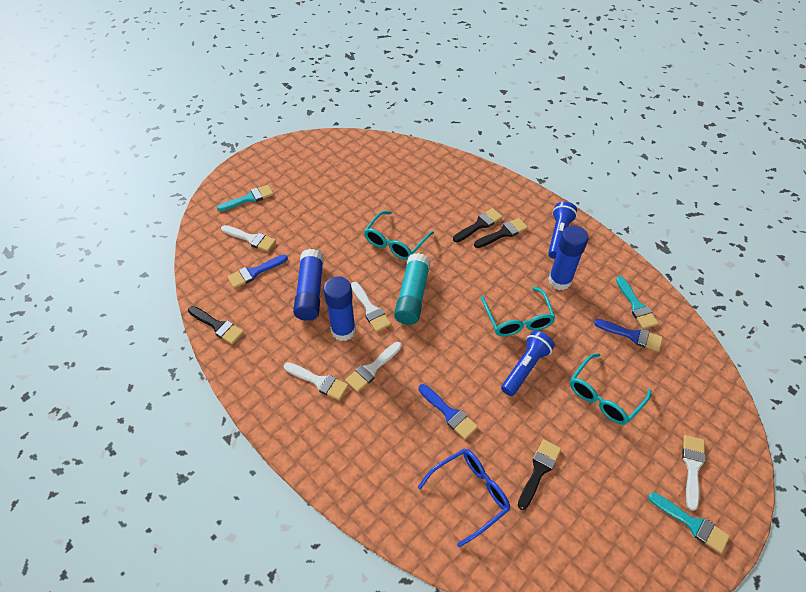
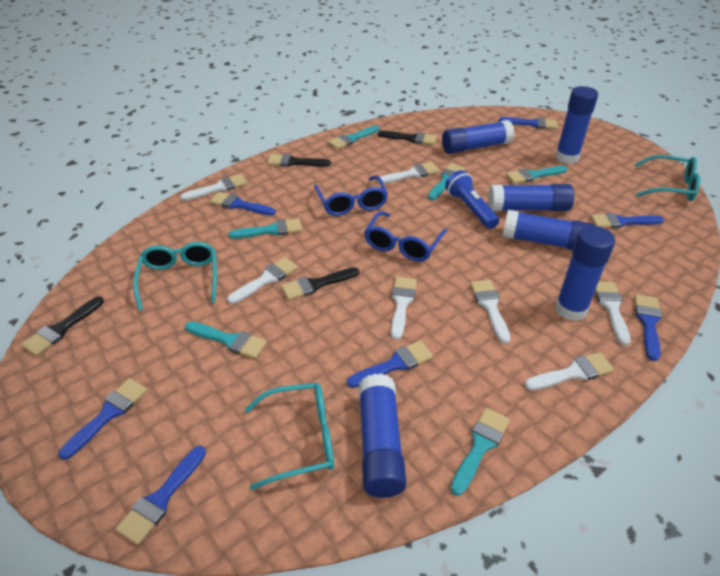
blue brush: [227,255,288,288] [419,384,478,439] [594,319,663,352] = 3 -> [58,378,147,460] [115,446,206,545] [210,192,276,215] [347,340,433,388] [499,117,558,129] [591,213,664,228] [634,294,662,361] = 7
blue flashlight: [501,331,555,396] [548,202,577,259] = 2 -> [445,170,499,229] = 1
blue glasses: [418,449,510,547] = 1 -> [314,175,388,216] [364,211,447,262] = 2
blue glue stick: [293,249,324,321] [323,276,356,341] [548,226,589,290] = 3 -> [359,374,407,498] [442,120,514,154] [488,184,574,211] [502,210,595,250] [555,86,598,164] [555,226,615,321] = 6
turquoise brush: [217,185,274,211] [616,276,659,329] [648,492,730,554] = 3 -> [185,321,267,359] [228,218,302,239] [328,125,379,149] [428,163,466,200] [450,408,510,496] [506,166,568,184] = 6
turquoise glue stick: [394,253,431,325] = 1 -> none = 0
white brush: [221,225,276,252] [284,362,348,400] [345,342,402,392] [351,282,391,332] [682,435,706,511] = 5 -> [180,174,247,200] [227,257,298,304] [377,162,440,183] [391,277,417,340] [470,280,510,344] [525,352,614,390] [595,282,630,345] = 7

